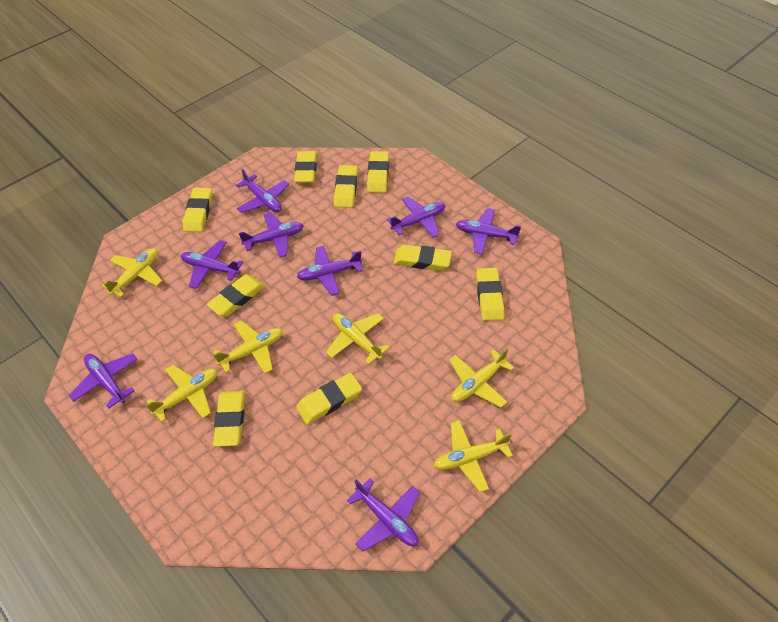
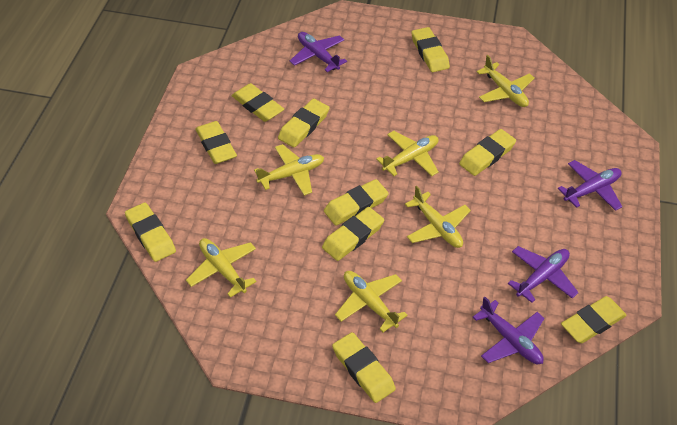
purple plane: [69,353,137,409] [181,240,243,289] [236,169,289,213] [239,212,304,257] [297,246,363,296] [347,478,420,552] [387,196,445,238] [456,208,521,254] = 8 -> [290,32,347,72] [473,297,544,364] [508,246,579,303] [558,160,622,211] = 4
yellow eraser: [183,188,212,232] [207,274,265,316] [213,391,245,447] [294,151,317,183] [296,373,362,424] [334,165,358,208] [367,151,389,193] [393,245,452,271] [476,268,504,321] = 9 -> [125,202,176,262] [196,121,237,164] [231,83,284,122] [278,99,330,147] [322,207,384,261] [324,179,389,226] [332,332,396,403] [411,27,450,72] [459,129,516,176] [561,296,627,343] = 10

